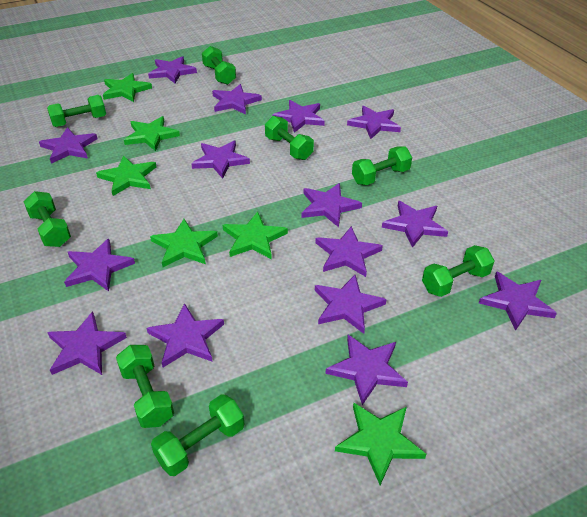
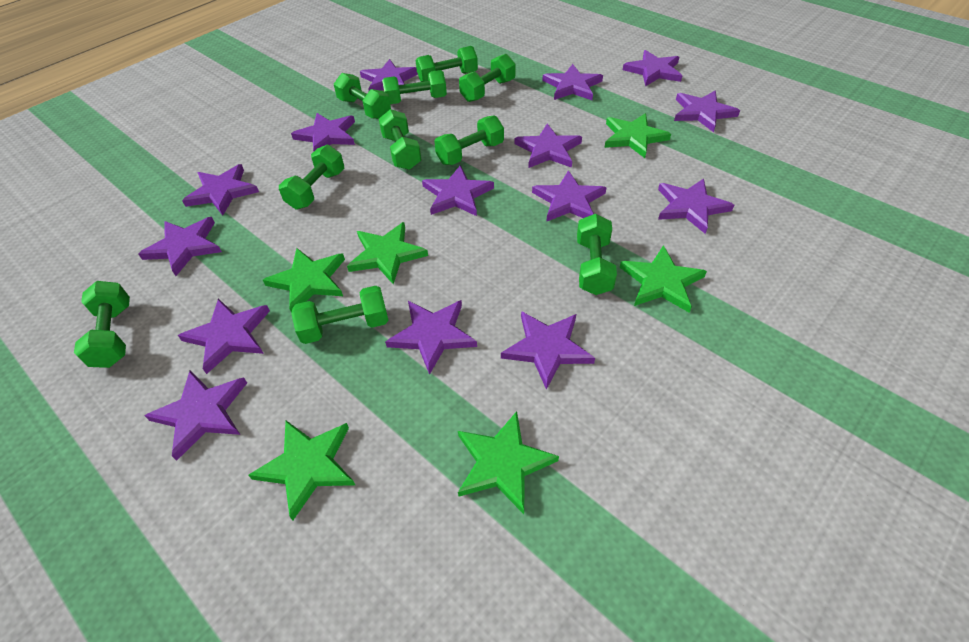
green dumbbell: [23,191,71,247] [47,95,106,127] [116,345,174,428] [151,394,244,476] [202,46,236,85] [265,116,314,160] [352,146,412,185] [422,245,495,297] = 8 -> [74,281,130,368] [279,145,344,209] [291,286,389,344] [334,73,391,119] [379,109,422,170] [382,70,447,104] [416,46,478,82] [434,115,504,165] [459,54,516,102] [577,214,617,295] = 10

